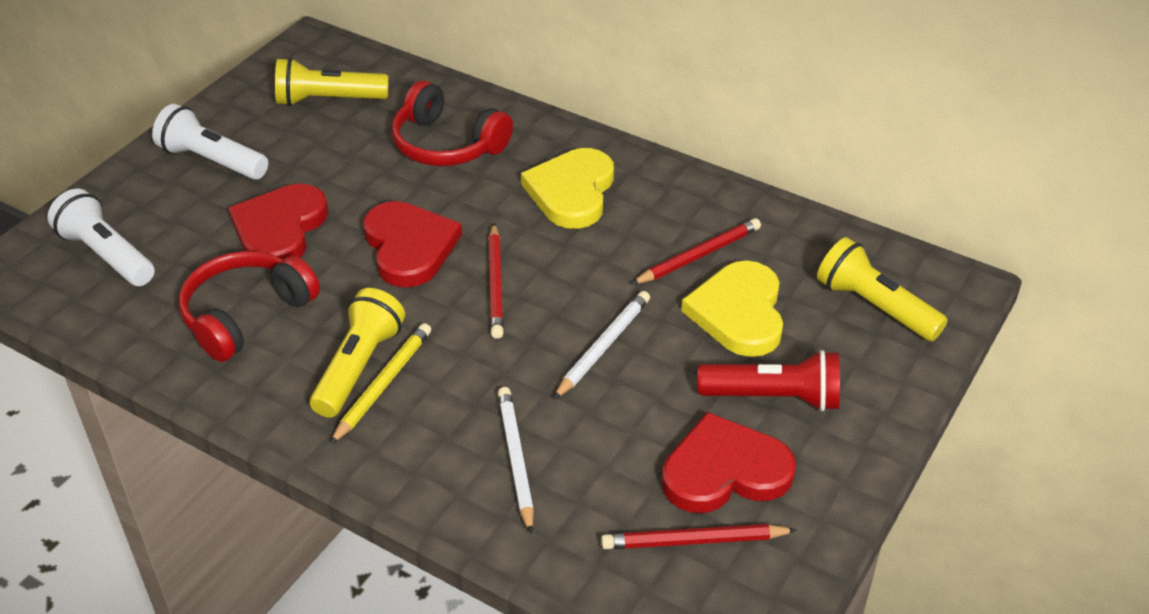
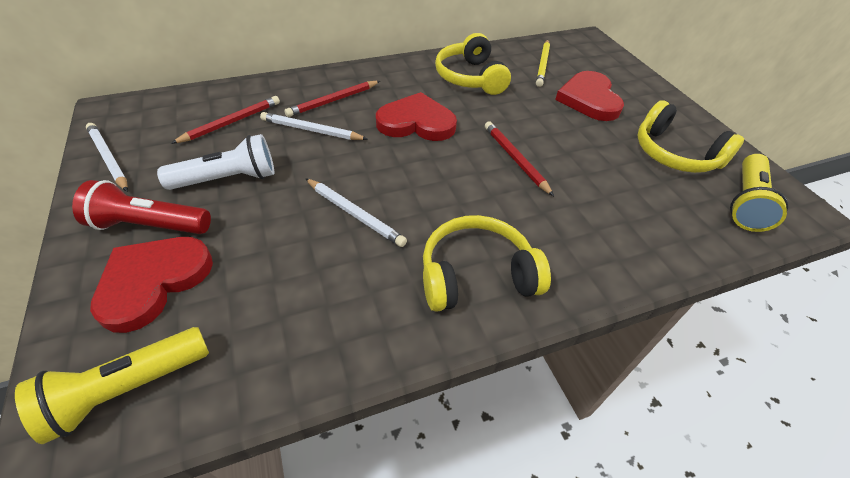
red headphones: [179,251,320,362] [392,81,513,166] = 2 -> none = 0
white flashlight: [47,189,155,286] [152,104,268,180] = 2 -> [157,134,274,190] = 1
white pencil: [498,387,534,534] [554,291,650,399] = 2 -> [86,123,128,191] [260,112,367,140] [305,178,407,247] = 3
yellow flashlight: [275,57,389,106] [310,288,405,418] [817,237,948,341] = 3 -> [15,327,209,444] [730,154,788,232] = 2
yellow headphones: none = 0 -> [423,215,551,312] [435,33,511,95] [637,100,744,173] = 3
yellow heart: [521,148,614,229] [681,261,783,357] = 2 -> none = 0

